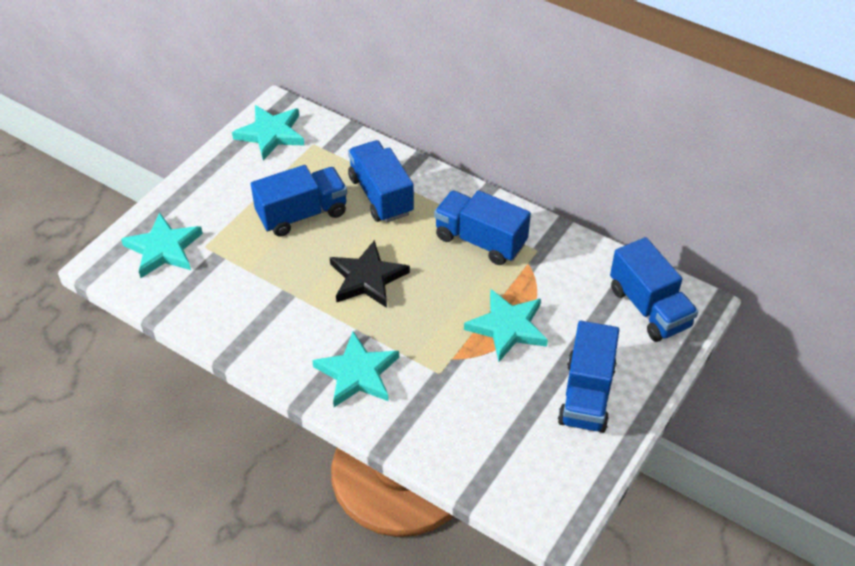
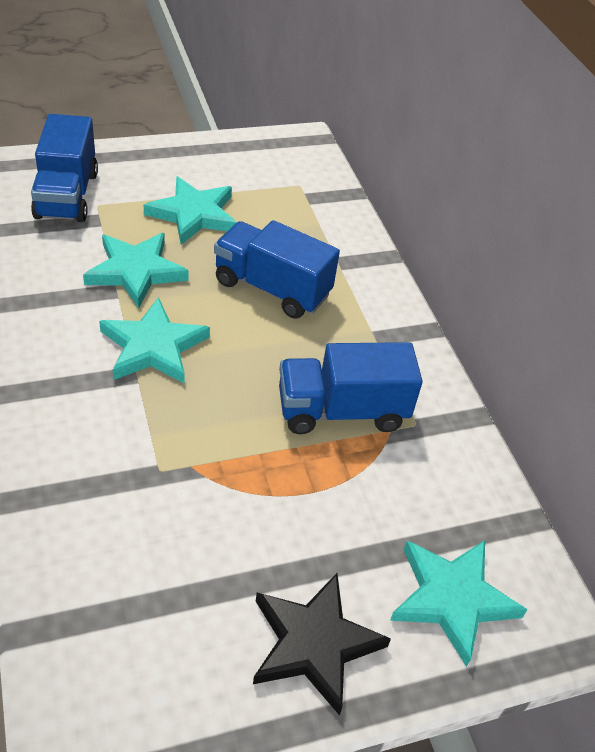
blue truck: [251,165,347,237] [348,140,414,223] [434,190,531,265] [558,321,619,433] [610,237,698,342] = 5 -> [31,114,98,222] [214,220,340,319] [279,342,423,434] = 3

